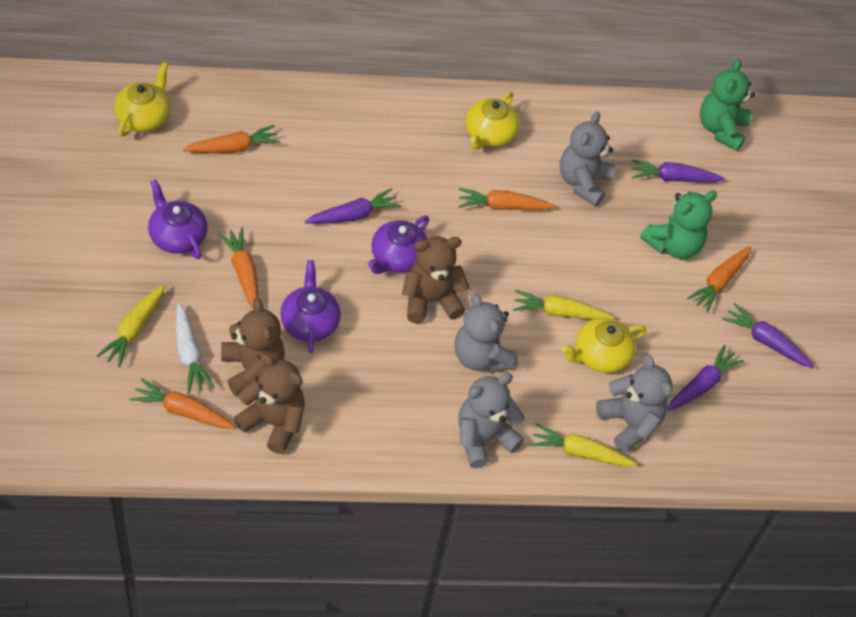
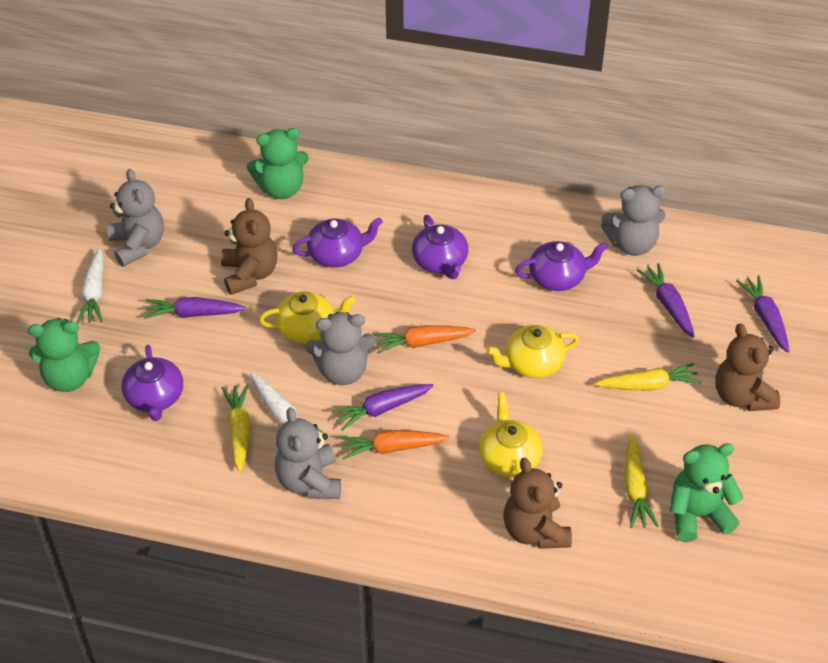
green teddy bear: [640,191,717,259] [700,59,755,151] = 2 -> [28,318,100,392] [247,128,309,199] [670,444,743,542] = 3
orange carrot: [130,378,235,428] [183,125,280,153] [218,227,258,308] [459,188,555,210] [687,246,751,313] = 5 -> [340,430,449,460] [373,325,476,354] = 2
purple teapot: [148,179,208,259] [280,260,341,353] [368,216,429,274] = 3 -> [121,344,183,421] [292,217,383,268] [412,215,468,279] [515,241,608,291] = 4
white carrot: [176,303,214,394] = 1 -> [76,248,103,323] [250,373,323,434] = 2

